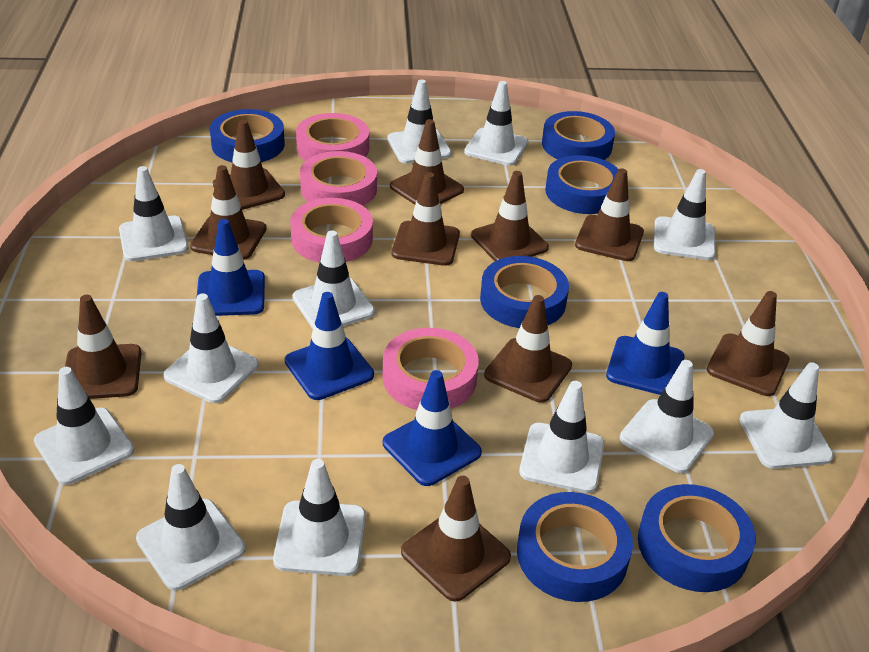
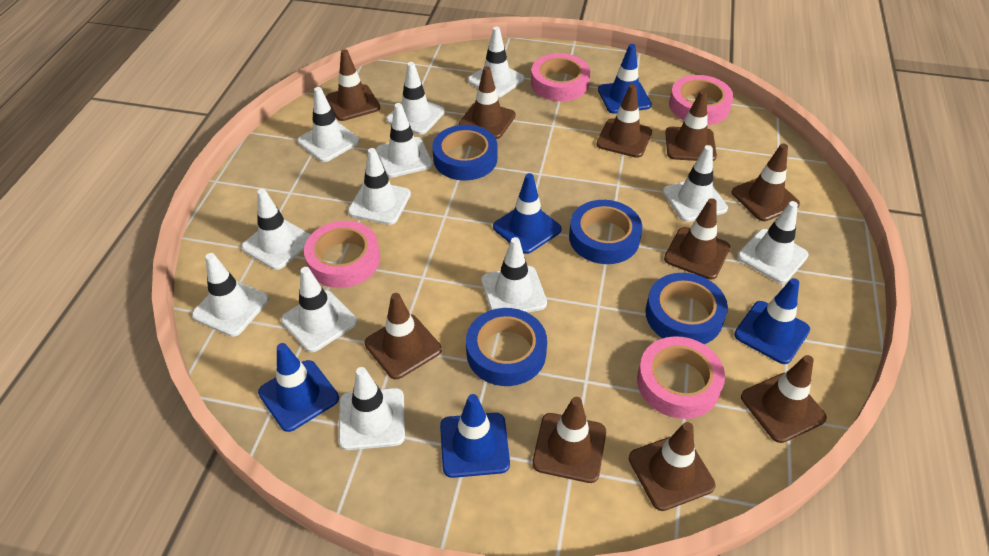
blue tape: [210,109,285,163] [480,256,569,328] [517,492,633,602] [542,111,615,160] [545,155,618,214] [638,484,756,592] = 6 -> [432,125,497,181] [466,308,547,386] [569,200,642,264] [645,273,728,344] = 4
blue traffic cone: [196,219,265,316] [285,292,374,400] [383,370,482,486] [606,292,685,395] = 4 -> [258,343,339,432] [440,394,510,478] [493,173,562,254] [598,44,652,114] [734,278,810,364] = 5

